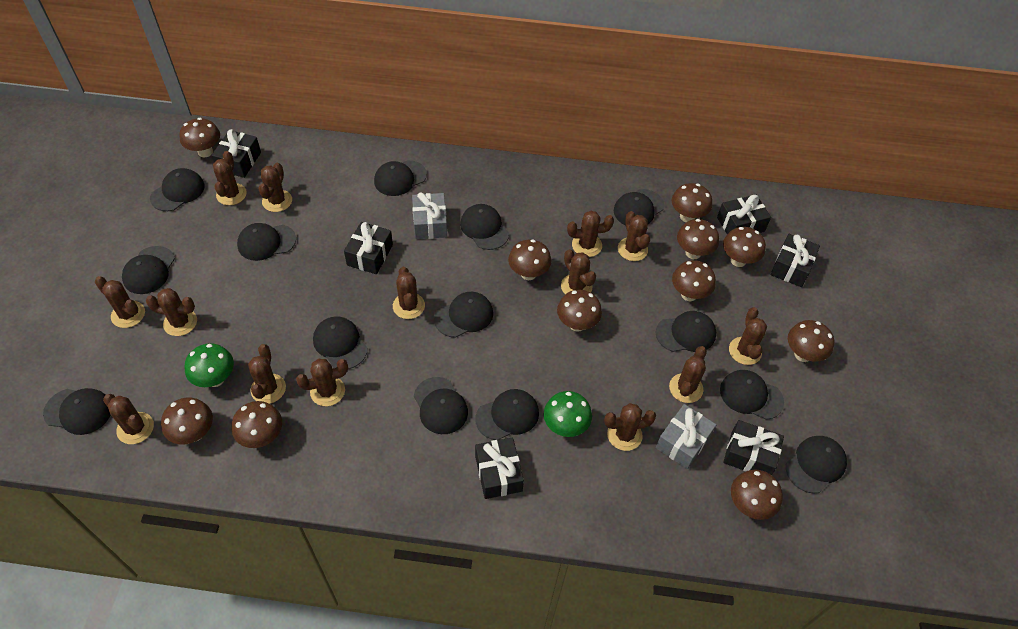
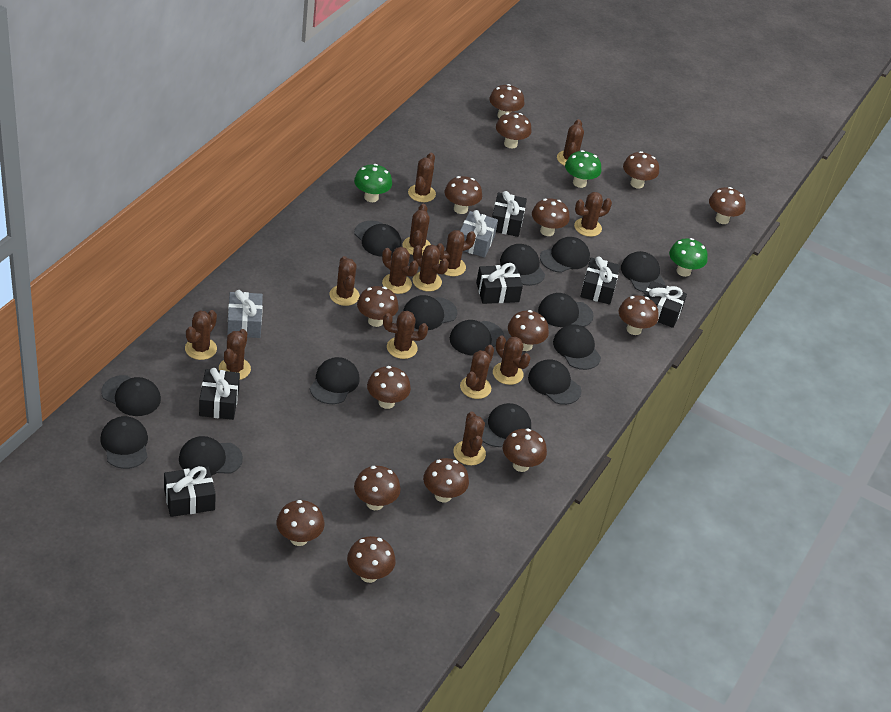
brown mushroom: [161,397,213,444] [179,118,220,157] [232,401,282,448] [508,239,551,280] [557,290,602,332] [671,183,712,222] [672,260,716,301] [677,219,719,259] [723,227,766,267] [731,470,783,520] [788,320,834,362] = 11 -> [277,500,324,546] [347,536,396,583] [354,466,401,510] [357,286,399,327] [367,366,411,409] [423,458,469,502] [444,176,482,214] [489,84,525,118] [496,112,532,148] [503,429,547,472] [508,310,549,351] [532,198,570,236] [619,295,659,335] [623,151,659,189] [709,187,746,224] = 15
green mushroom: [184,343,234,387] [544,391,592,437] = 2 -> [354,164,392,202] [565,150,601,188] [669,238,708,277] = 3

